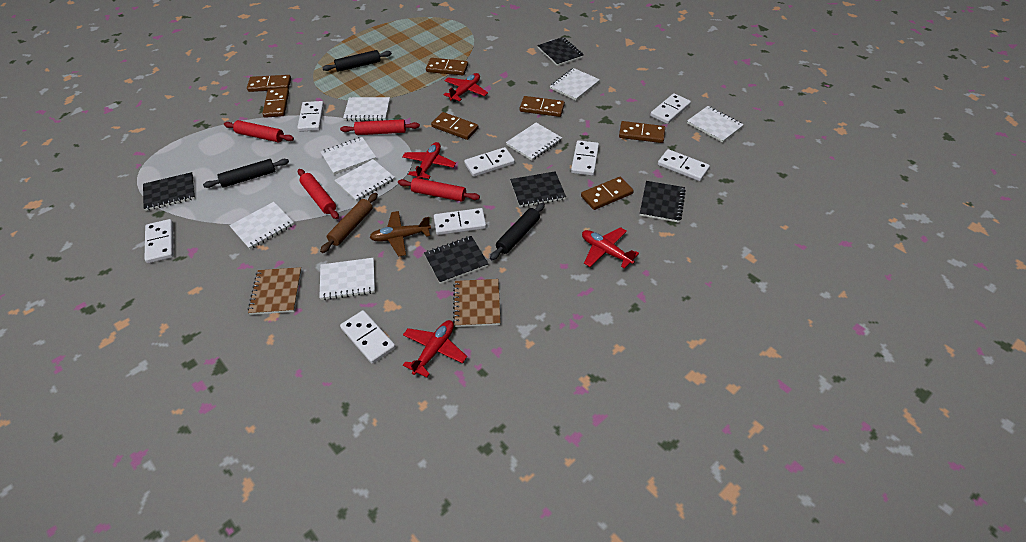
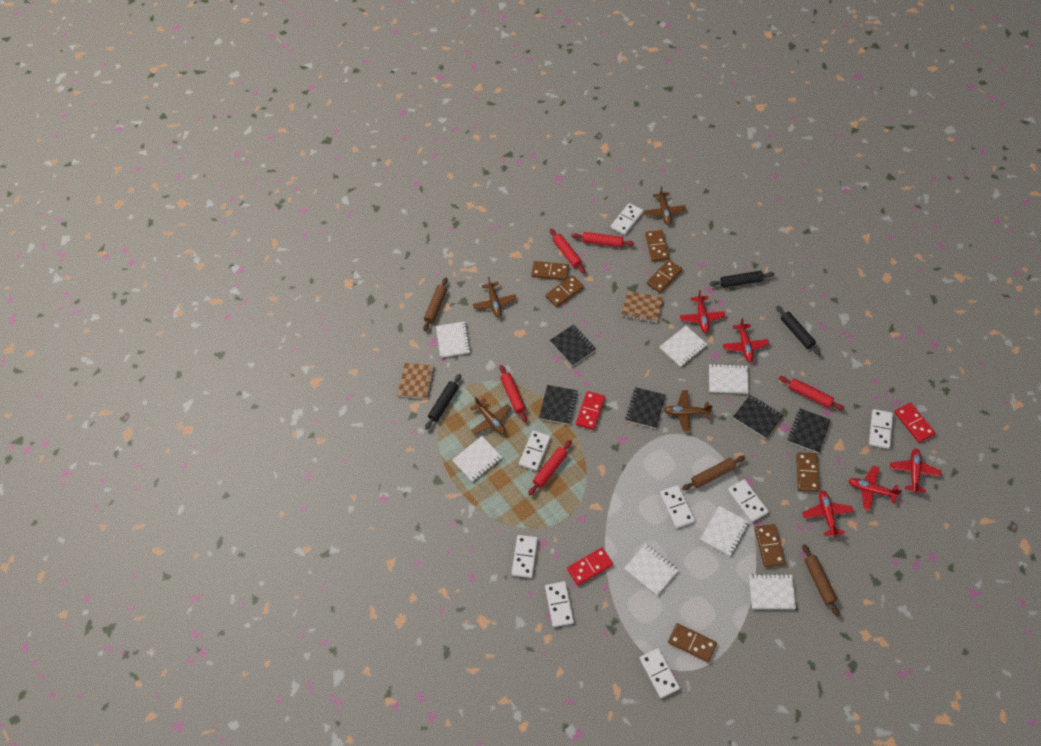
brown plane: [370,211,431,257] = 1 -> [470,397,511,435] [473,277,516,318] [644,186,686,225] [664,390,712,432] = 4
brown rolling pin: [320,193,378,253] = 1 -> [423,278,448,331] [682,456,745,490] [802,544,839,617] = 3
red domino: none = 0 -> [567,547,613,585] [576,391,605,430] [894,403,936,443] = 3
red plane: [402,142,456,179] [403,320,467,377] [443,73,488,102] [582,227,639,269] = 4 -> [680,290,725,333] [723,318,769,362] [802,490,854,537] [848,466,902,511] [890,449,941,493] = 5
red rolling pin: [224,120,294,142] [298,169,339,219] [340,119,420,135] [398,178,480,202] = 4 -> [499,365,527,422] [528,440,572,495] [550,229,585,273] [571,232,634,247] [779,376,845,410] = 5
white notebook: [229,202,294,249] [319,258,375,300] [321,137,376,175] [335,159,395,202] [343,97,390,121] [506,123,562,161] [550,68,600,100] [687,106,744,143] = 8 -> [436,321,471,358] [452,436,502,482] [624,544,678,596] [660,326,708,367] [700,506,749,556] [709,364,749,394] [749,574,796,609] = 7

